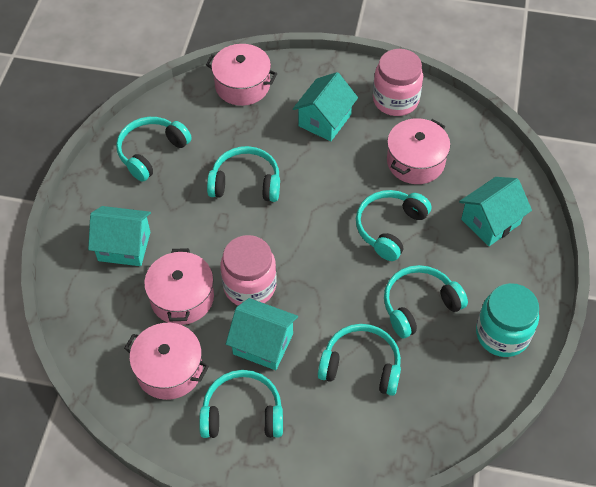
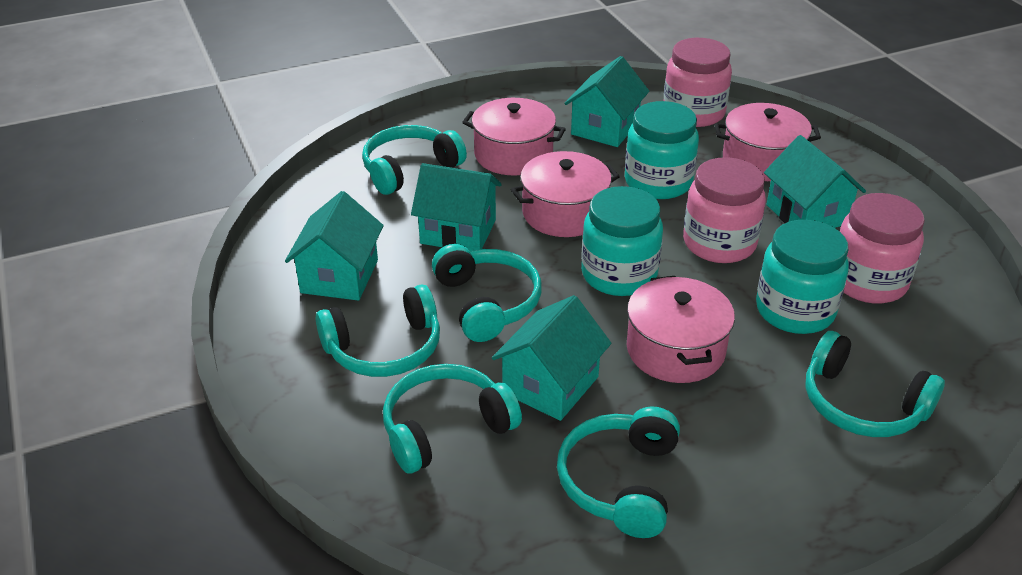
pink jar: [221,235,277,306] [373,49,423,116] = 2 -> [663,38,732,127] [683,157,766,263] [840,193,925,303] = 3
turquoise house: [88,206,151,266] [226,298,298,370] [293,72,358,141] [459,177,532,246] = 4 -> [285,191,384,301] [411,163,502,251] [492,295,611,421] [564,56,649,147] [764,135,866,228] = 5
turquoise jar: [476,283,539,357] = 1 -> [581,186,663,296] [625,101,699,199] [756,220,849,334] = 3

